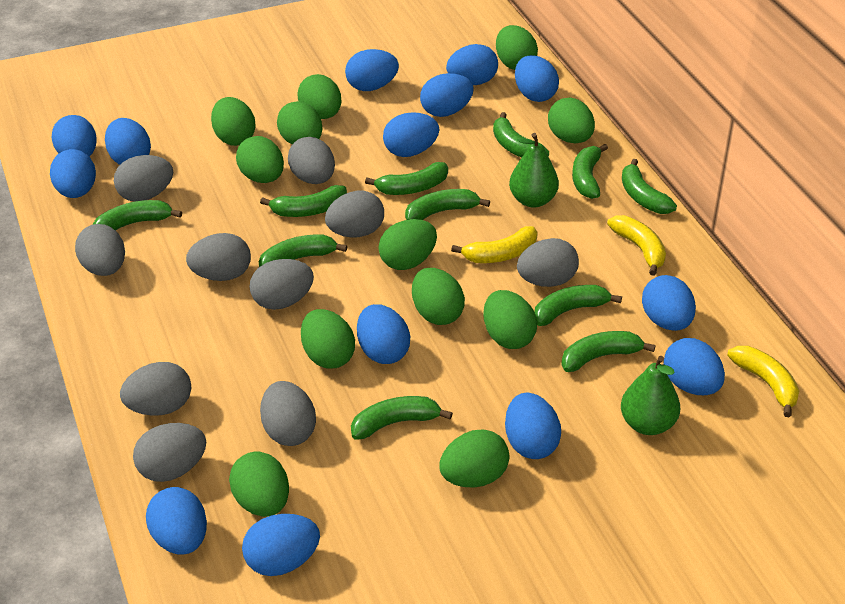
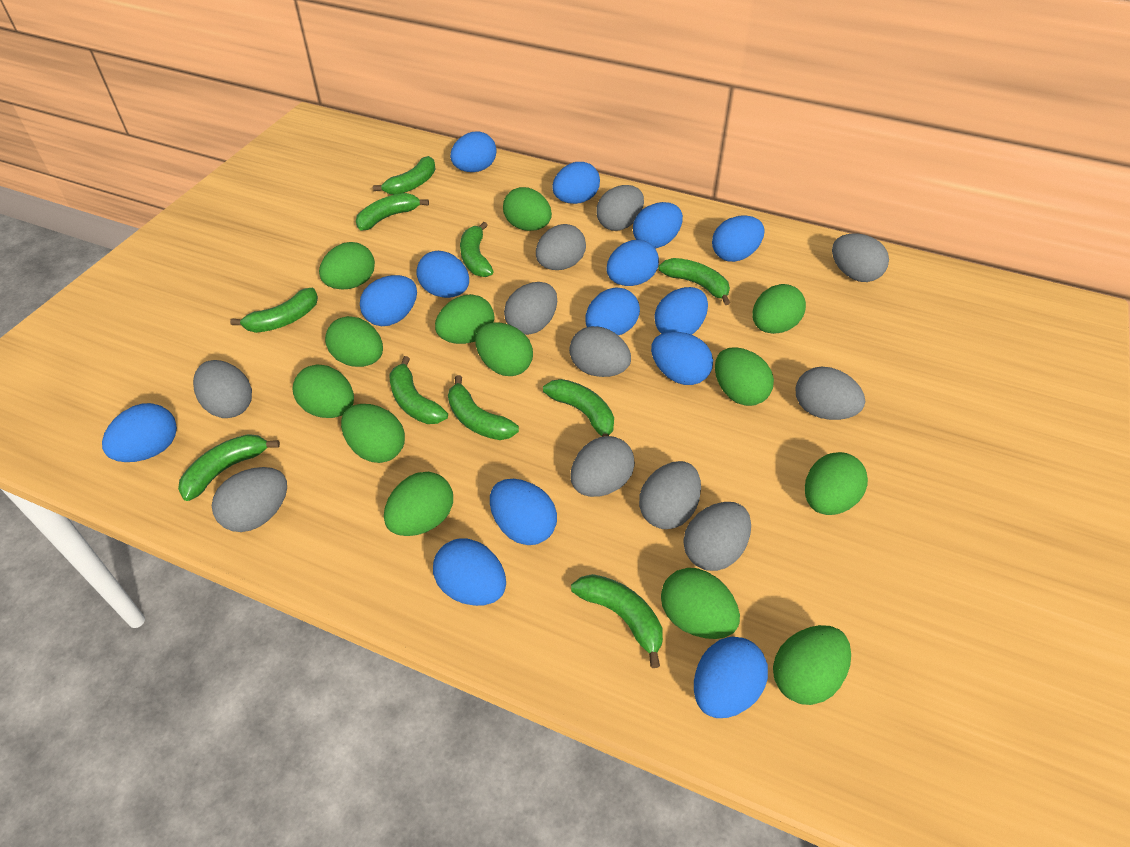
green banana: [93,200,182,231] [259,234,347,267] [260,185,347,217] [351,396,453,440] [365,162,448,195] [405,189,490,220] [493,112,549,157] [534,285,622,326] [561,331,656,372] [572,144,608,199] [622,159,677,214] = 11 -> [178,434,280,501] [230,288,318,333] [356,193,429,230] [373,156,435,195] [390,356,448,424] [448,375,519,440] [460,222,494,277] [543,379,614,437] [571,574,663,668] [658,258,730,305] = 10
green egg: [211,97,256,146] [229,452,289,517] [236,136,284,183] [277,101,322,144] [297,74,342,119] [301,309,355,369] [378,219,437,270] [412,268,465,325] [439,430,509,488] [483,290,537,349] [496,25,538,70] [548,98,595,143] = 12 -> [292,365,354,418] [319,242,375,289] [325,316,383,367] [341,404,405,463] [384,472,453,536] [435,294,494,344] [475,322,533,376] [503,187,552,231] [661,568,740,639] [715,347,774,406] [752,284,806,334] [773,625,851,705] [805,452,868,515] = 13
green pear: [509,133,559,208] [621,356,680,435] = 2 -> none = 0
grey egg: [75,224,125,276] [114,155,173,202] [120,362,191,416] [133,423,206,482] [186,233,251,281] [249,259,314,310] [260,381,316,446] [288,137,335,184] [325,190,384,238] [517,238,579,287] = 10 -> [193,360,252,418] [212,467,287,532] [504,282,557,335] [536,224,586,270] [569,326,631,377] [571,436,635,497] [596,185,644,231] [639,461,701,529] [683,502,751,571] [795,366,865,420] [832,233,889,282] = 11
yellow banana: [451,226,538,263] [607,215,666,276] [727,346,799,417] = 3 -> none = 0

